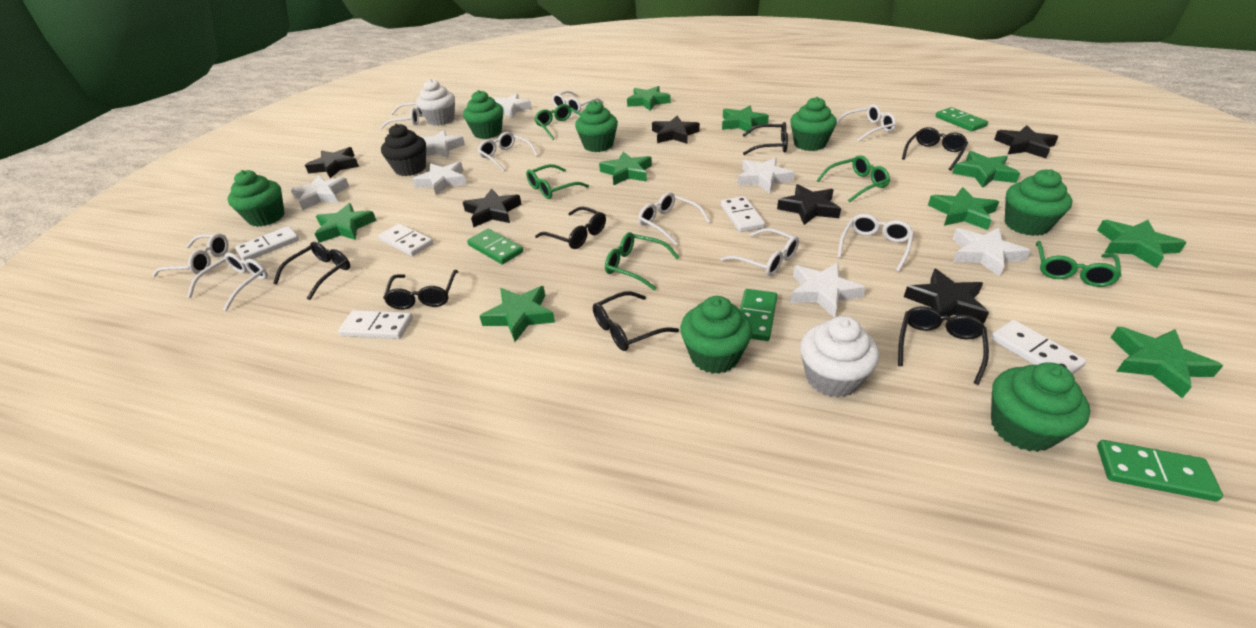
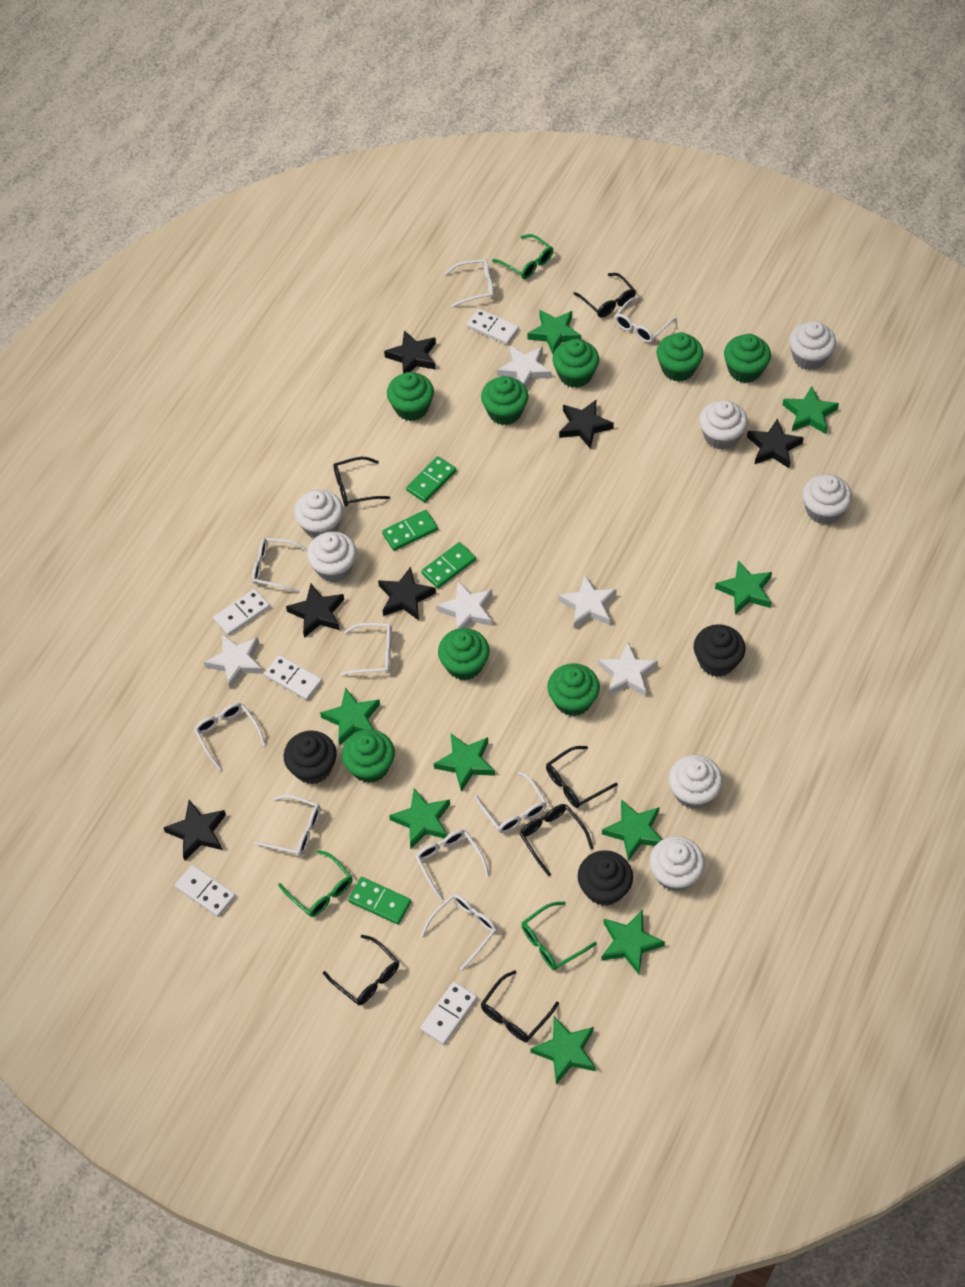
black cupcake: [381,124,426,176] = 1 -> [284,731,337,784] [578,850,633,906] [694,624,745,677] = 3
black glasses: [273,242,350,300] [383,270,459,310] [535,206,606,249] [593,291,679,351] [743,122,788,155] [898,306,989,385] [902,127,968,171] = 7 -> [323,935,399,1005] [333,457,390,506] [481,970,559,1042] [520,804,593,876] [546,746,618,808] [573,273,636,318] = 6
green cupcake: [227,170,285,227] [463,90,503,139] [575,100,618,152] [680,296,753,374] [790,97,837,151] [991,362,1090,452] [1005,169,1073,236] = 7 -> [342,729,395,783] [387,372,434,421] [438,628,490,680] [481,376,528,425] [547,663,600,716] [552,339,599,388] [656,332,703,382] [724,334,771,383] = 8
green glasses: [526,164,589,199] [534,104,581,140] [605,232,679,291] [817,155,890,202] [1036,241,1121,287] = 5 -> [278,850,352,917] [492,234,553,279] [521,901,597,970] = 3
white cupcake: [416,79,455,126] [800,316,880,398] = 2 -> [294,490,343,538] [307,532,357,582] [649,836,705,892] [669,755,723,809] [699,400,748,450] [789,321,836,370] [802,474,852,525] = 7
white star: [290,175,349,210] [412,162,467,196] [422,130,465,158] [493,94,532,118] [738,157,795,193] [790,262,866,318] [952,228,1031,277] = 7 -> [204,634,264,689] [436,581,492,629] [497,345,552,387] [558,575,617,628] [598,642,658,696] = 5

